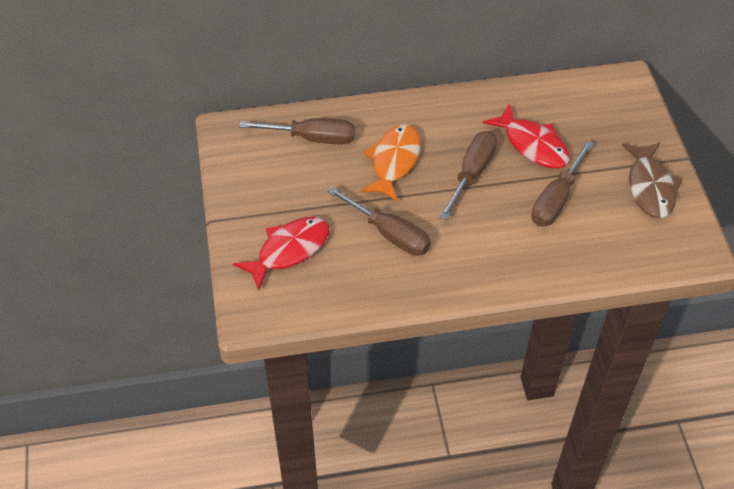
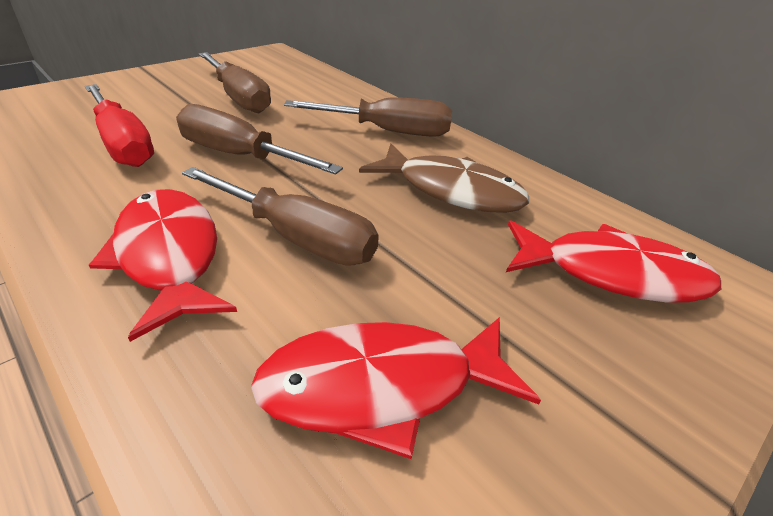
orange fish: [360,124,421,202] = 1 -> none = 0
red fish: [233,217,329,290] [483,103,570,168] = 2 -> [89,189,237,342] [251,318,541,459] [506,220,721,302] = 3
red screwdriver: none = 0 -> [85,84,154,167] = 1

